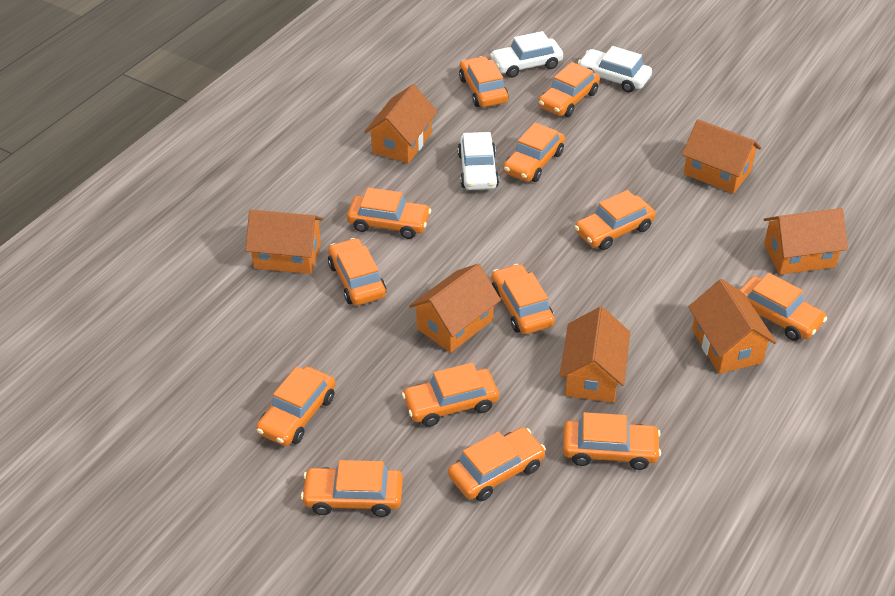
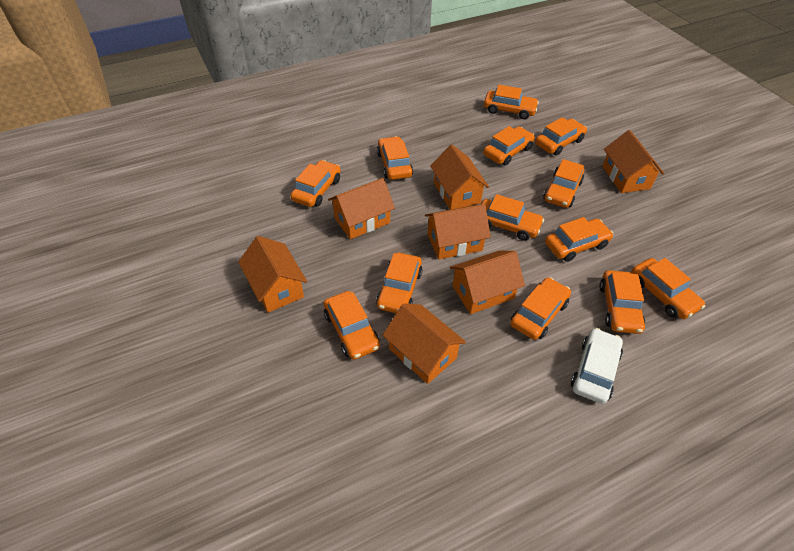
white car: [458,132,499,190] [490,31,563,78] [578,46,652,93] = 3 -> [571,328,623,404] = 1

